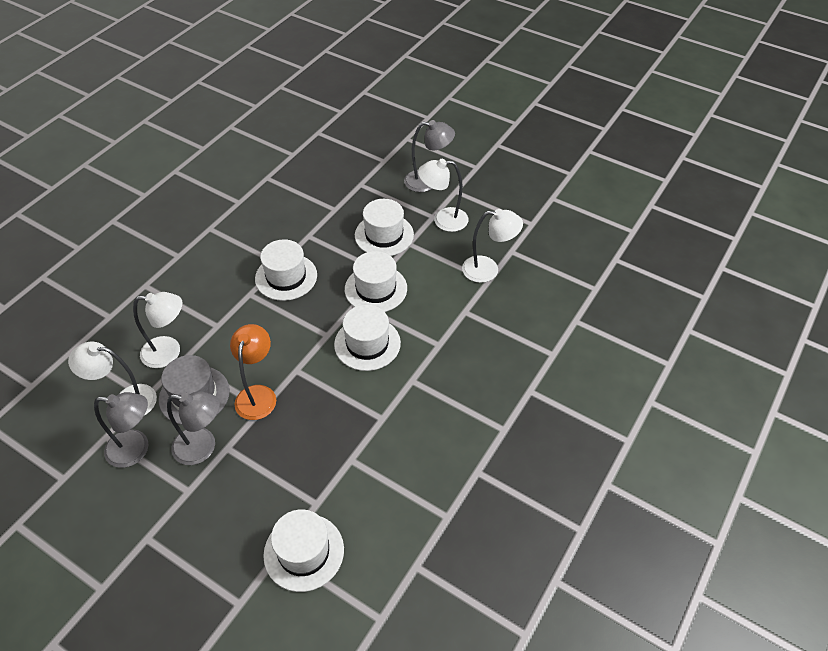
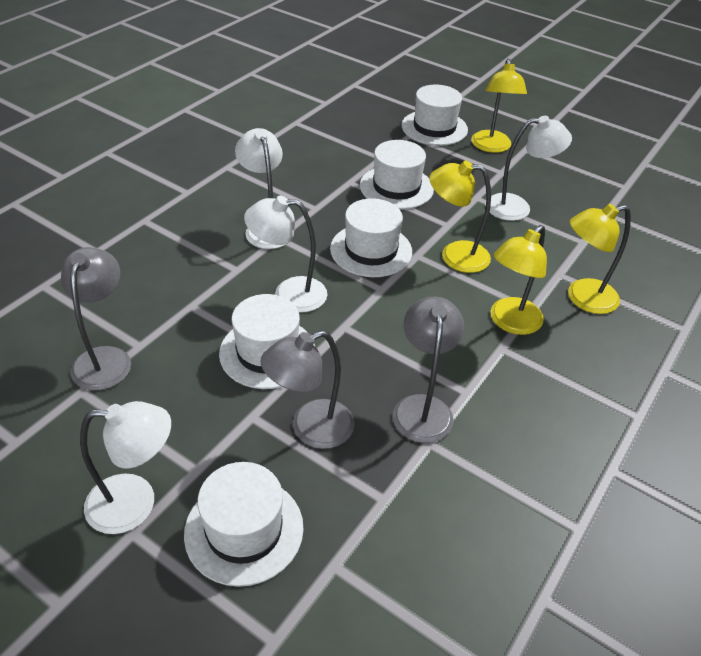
grey hat: [159,355,230,425] = 1 -> none = 0
orange lamp: [230,324,276,420] = 1 -> none = 0
yellow lamp: none = 0 -> [429,160,491,273] [471,59,527,153] [491,225,547,335] [568,204,631,314] = 4

